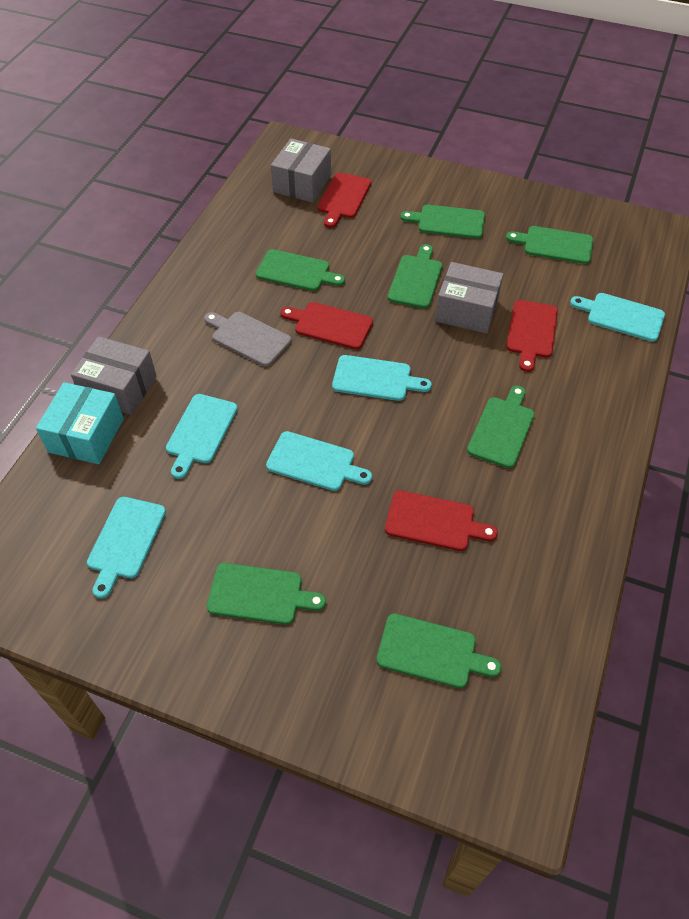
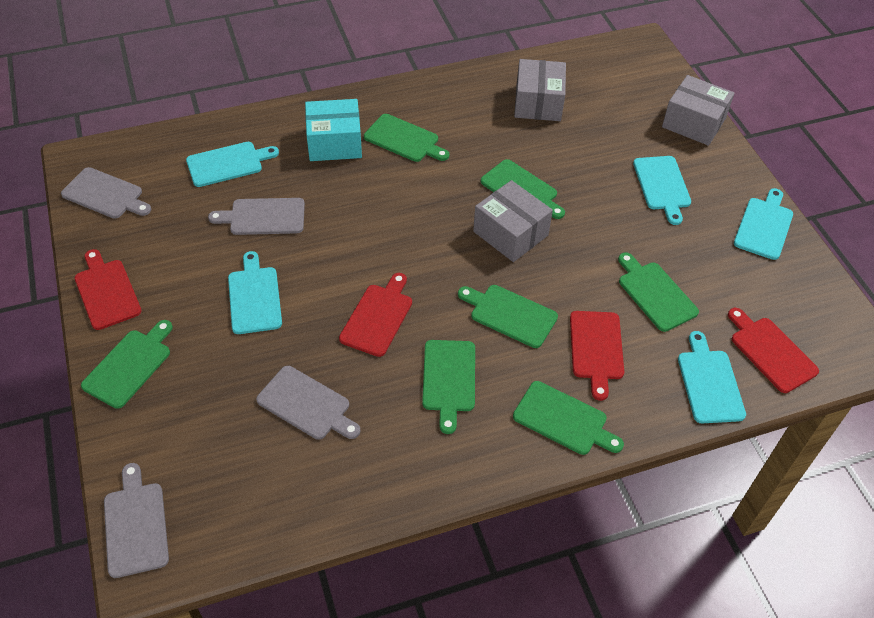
grey cutting board: [204,312,291,367] = 1 -> [61,167,151,219] [104,463,169,578] [208,198,305,235] [256,366,360,440] = 4

